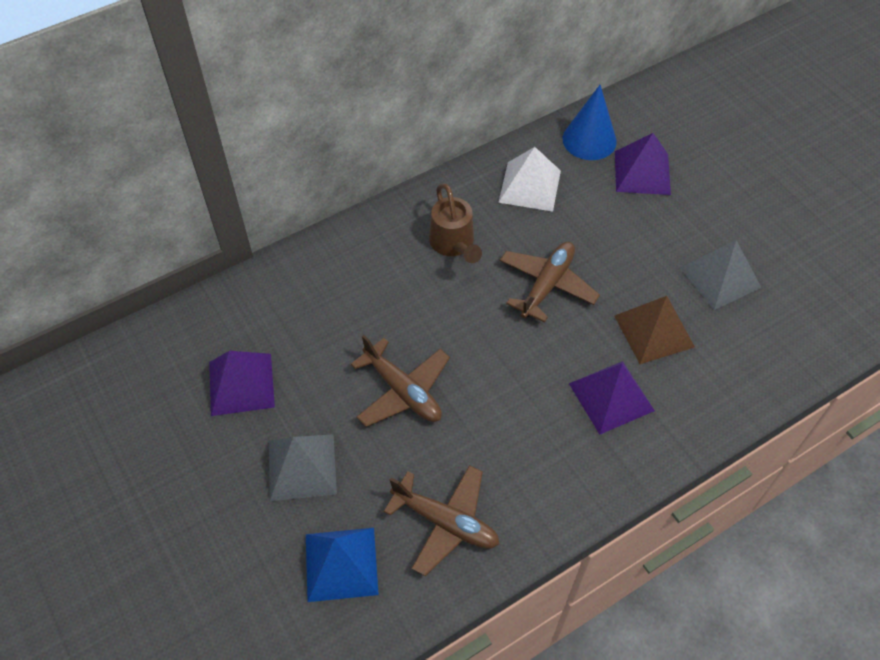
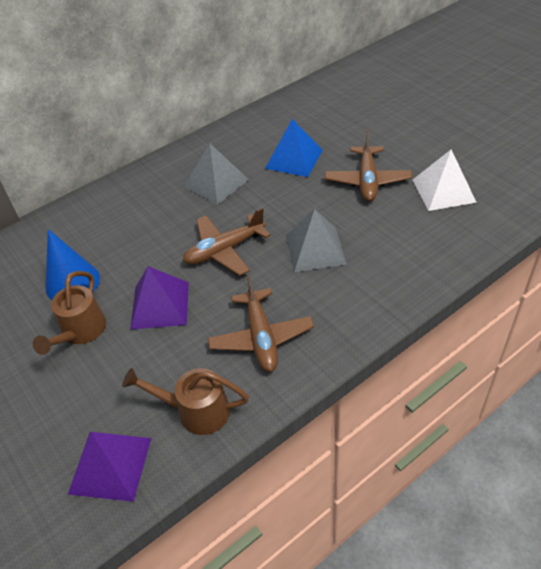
brown pyramid: [614,296,695,364] = 1 -> none = 0
brown watering can: [429,183,482,263] = 1 -> [33,271,106,355] [122,368,249,435] = 2
purple pyramid: [209,351,275,416] [569,361,655,434] [615,133,671,195] = 3 -> [68,432,151,502] [130,266,189,330] = 2

